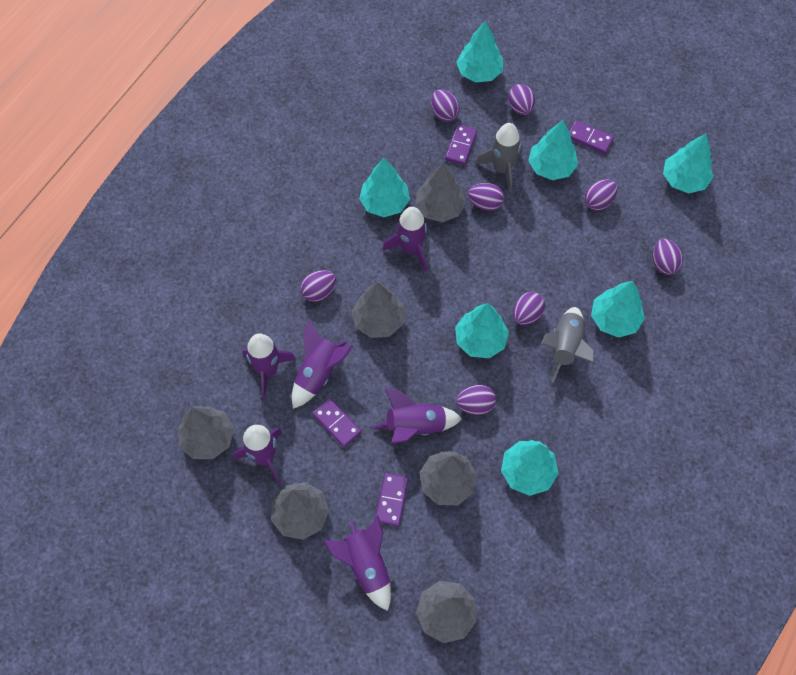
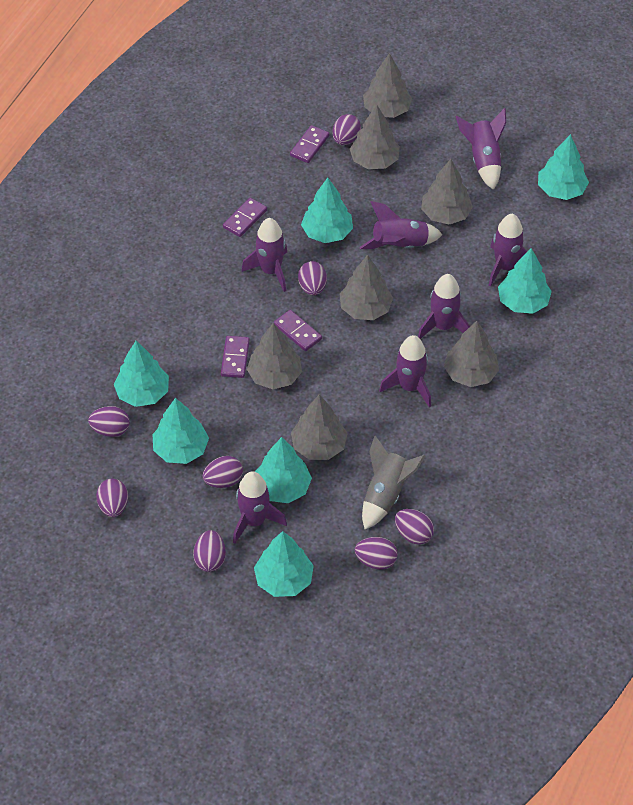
grey rocket: [475,123,522,192] [541,307,594,383] = 2 -> [362,436,425,529] = 1
grey tree: [178,406,234,459] [271,482,329,540] [352,282,405,338] [415,163,466,222] [416,581,477,643] [419,450,477,505] = 6 -> [247,323,302,389] [291,394,348,460] [340,254,393,320] [350,105,400,169] [363,53,412,118] [421,159,473,224] [444,321,499,387] = 7
purple rocket: [233,425,282,484] [243,333,296,399] [292,320,353,409] [323,516,391,611] [372,388,462,444] [383,207,427,272] = 6 -> [233,471,287,544] [241,218,287,292] [359,201,442,249] [379,335,431,407] [418,274,470,339] [456,108,506,190] [489,214,528,286] = 7

